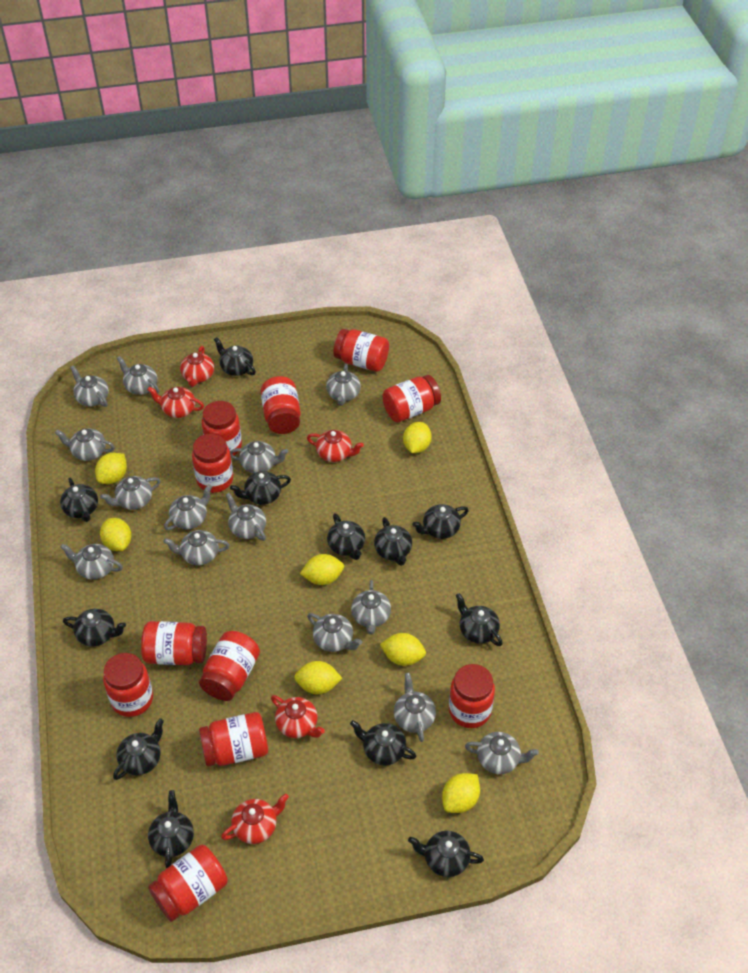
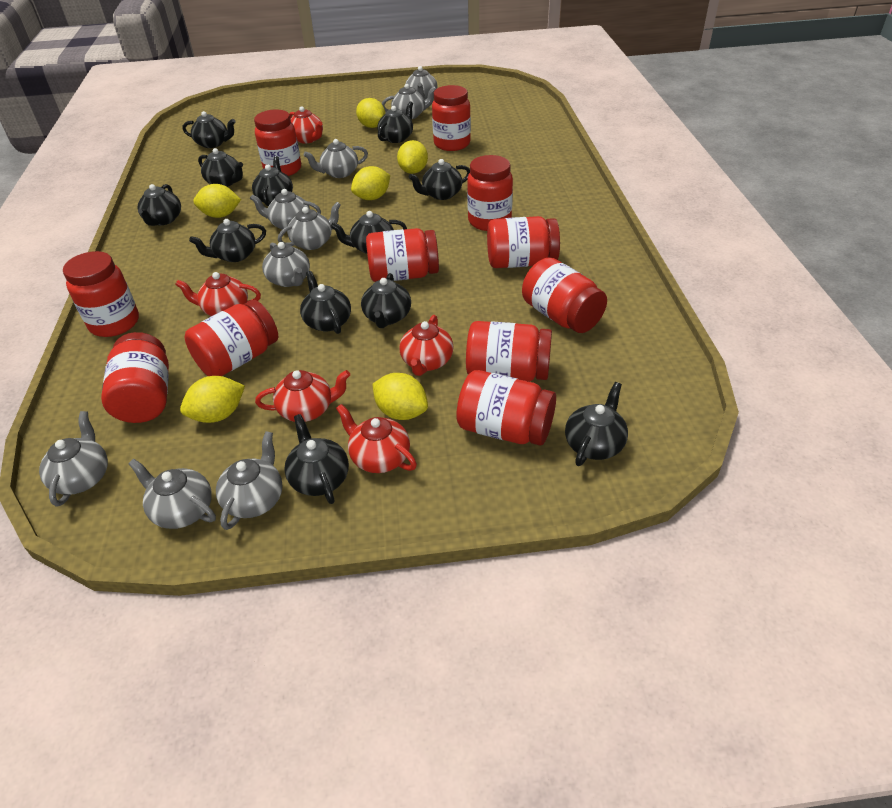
grey teapot: [55,428,115,461] [60,544,123,580] [70,366,109,407] [100,476,160,510] [117,356,159,395] [164,484,212,530] [164,530,230,565] [226,493,266,541] [230,441,289,473] [307,613,362,652] [326,364,361,406] [351,580,391,634] [394,673,436,742] [465,732,539,774] = 14 -> [39,411,108,507] [128,459,216,529] [216,431,283,530] [250,189,321,230] [262,242,310,287] [278,202,341,250] [304,139,368,178] [382,84,436,119] [405,66,437,100] = 9
yellow lemon: [95,453,127,484] [100,518,131,551] [294,661,342,694] [300,554,344,585] [380,633,426,666] [403,422,432,453] [442,773,480,813] = 7 -> [180,376,245,423] [193,184,241,218] [351,166,390,200] [356,98,385,128] [373,373,428,420] [397,140,428,174] = 6

